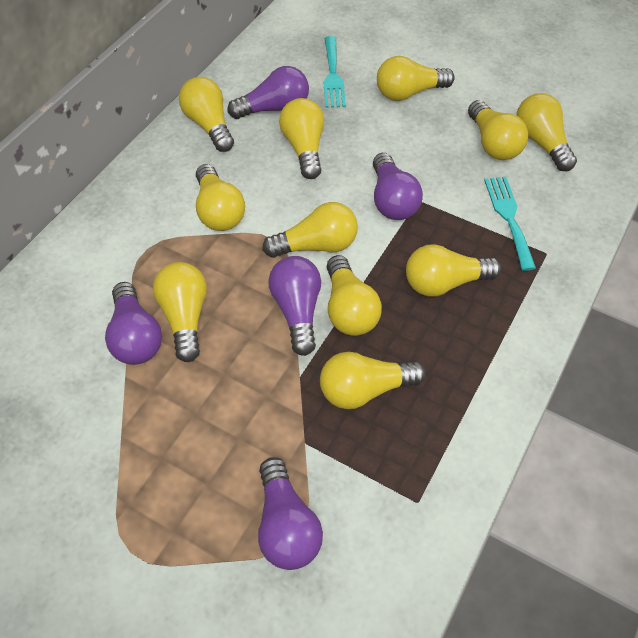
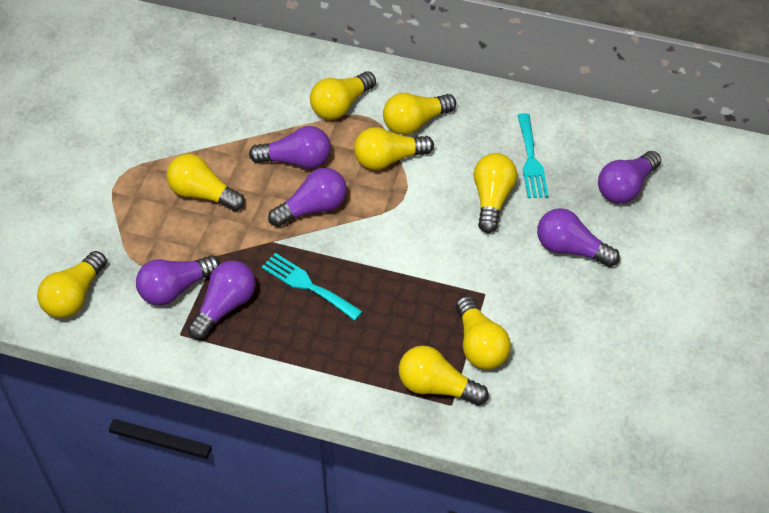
purple light bulb: [105,282,162,365] [228,66,309,119] [258,457,323,570] [268,256,321,356] [373,153,423,220] = 5 -> [136,255,221,305] [187,261,255,340] [249,126,331,169] [268,168,347,227] [537,208,620,267] [598,151,661,204] = 6
yellow light bulb: [153,262,207,362] [179,77,234,152] [196,164,245,231] [262,202,358,258] [279,98,324,179] [320,352,426,409] [327,255,382,336] [377,56,455,101] [406,244,501,297] [468,100,528,160] [516,93,577,171] = 11 -> [37,251,107,318] [167,154,245,211] [310,72,376,120] [354,127,434,170] [383,93,456,135] [399,346,489,406] [456,296,511,369] [474,153,517,233] = 8

